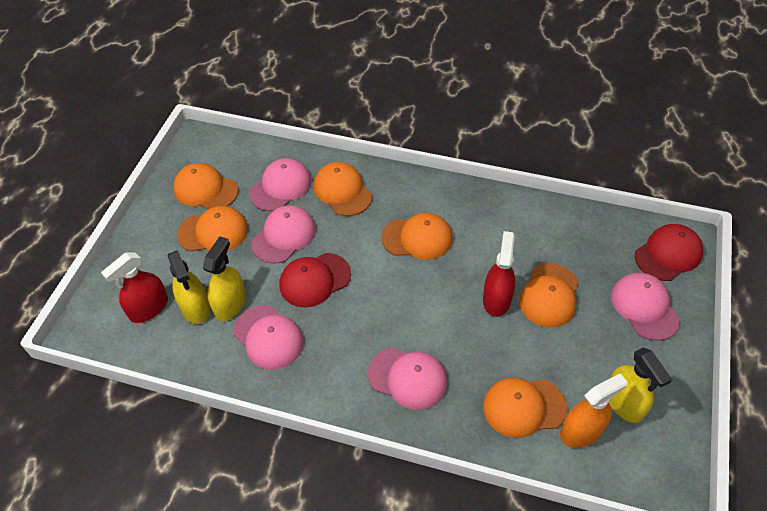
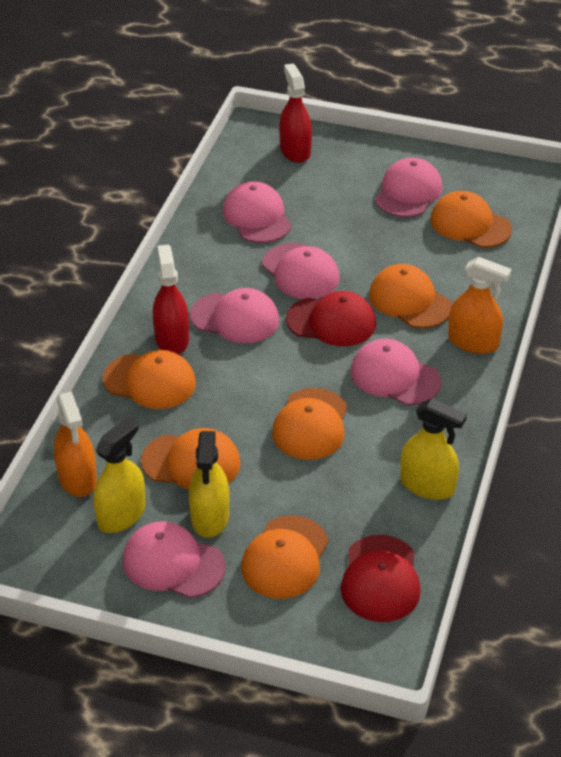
orange spray bottle: [560,373,628,448] = 1 -> [54,391,97,497] [448,257,511,354] = 2
pink cap: [234,305,304,370] [249,158,312,211] [251,205,316,264] [368,348,447,410] [611,273,680,341] = 5 -> [123,521,225,598] [190,288,279,343] [223,182,292,243] [262,243,339,299] [350,339,441,405] [375,158,442,217] = 6

